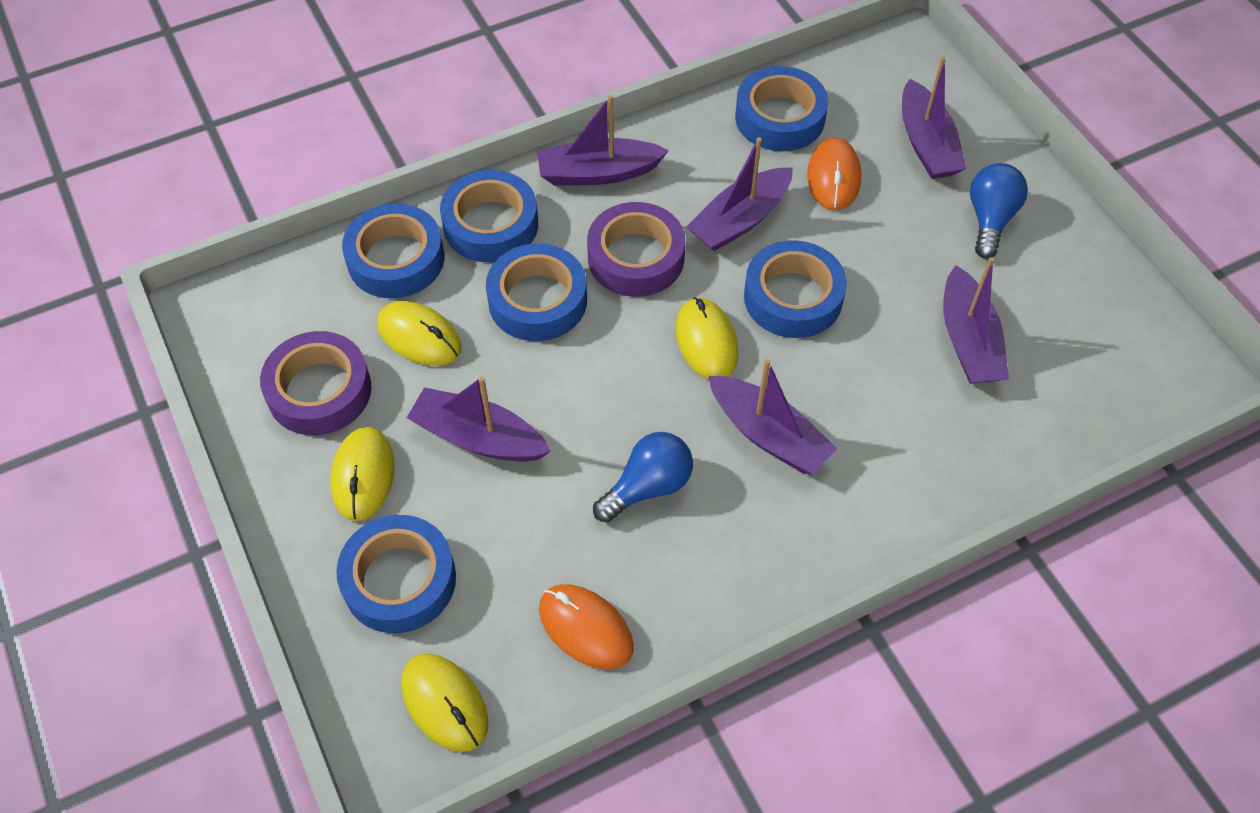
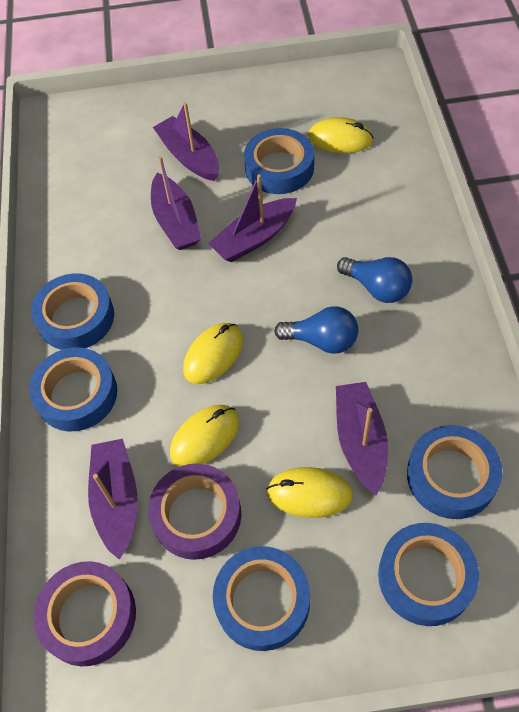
orange mouse: [539,584,634,669] [807,137,861,210] = 2 -> none = 0
purple boat: [407,376,551,462] [537,95,669,186] [686,137,793,251] [709,359,837,475] [902,57,966,179] [943,257,1009,384] = 6 -> [88,439,137,560] [151,156,201,250] [153,102,219,181] [208,175,297,262] [336,382,388,495] = 5

